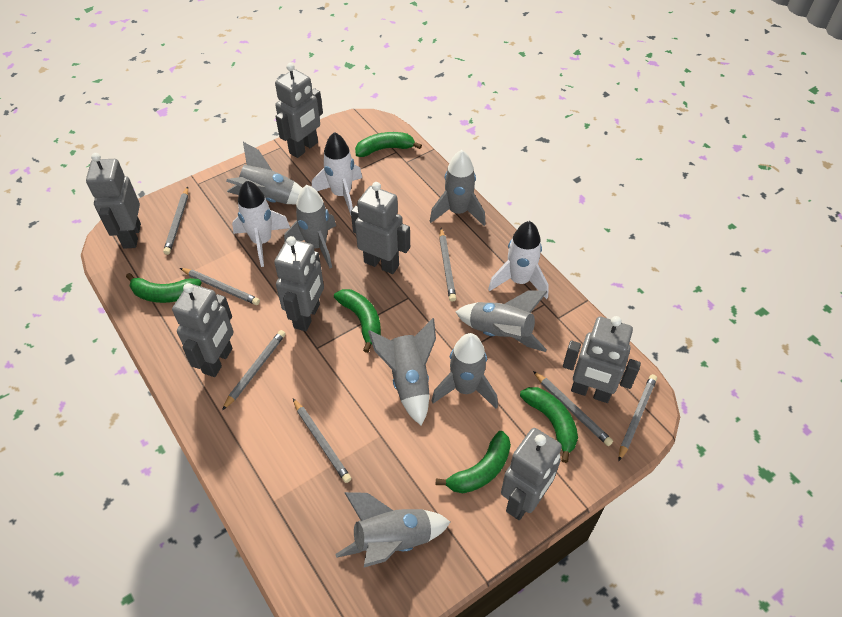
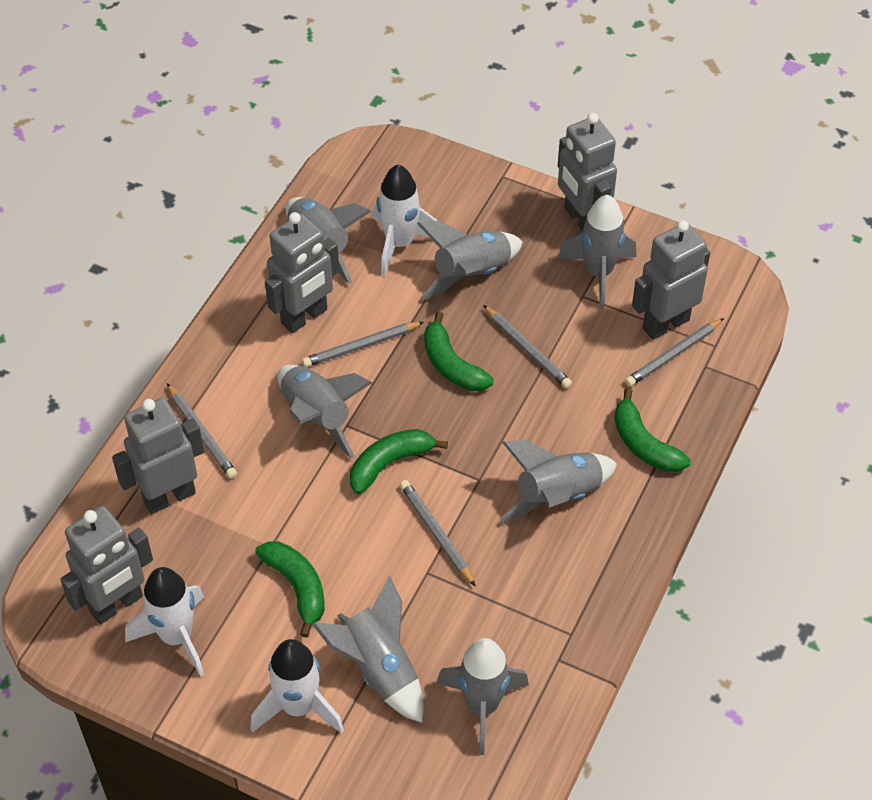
green banana: [126,273,202,303] [334,289,381,353] [355,132,422,157] [436,431,511,493] [520,387,578,463] = 5 -> [255,541,325,638] [350,429,448,494] [424,311,494,391] [614,388,691,473] = 4
grey pencil: [163,187,188,255] [180,268,260,305] [222,330,286,410] [293,398,352,483] [439,228,456,302] [533,371,613,446] [618,374,657,462] = 7 -> [167,383,237,479] [302,322,424,367] [400,480,476,587] [483,305,572,389] [625,318,724,387] = 5
grey robot: [86,153,141,249] [172,283,234,377] [274,236,324,331] [275,63,323,158] [351,182,410,274] [501,428,562,520] [563,316,641,403] = 7 -> [60,506,153,624] [112,398,204,514] [265,212,339,333] [558,113,617,232] [632,220,710,340] = 5

